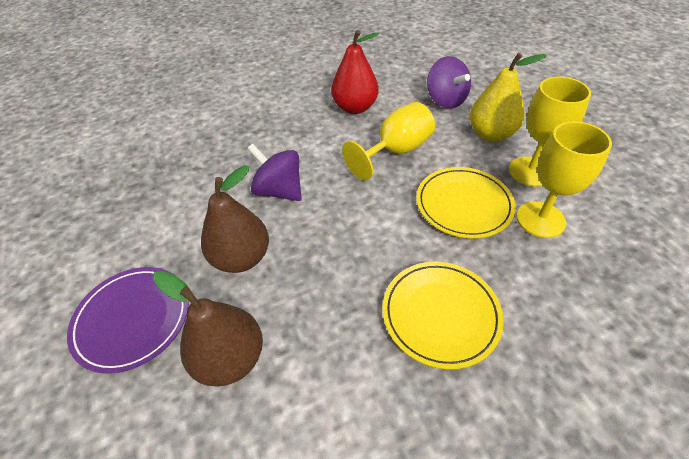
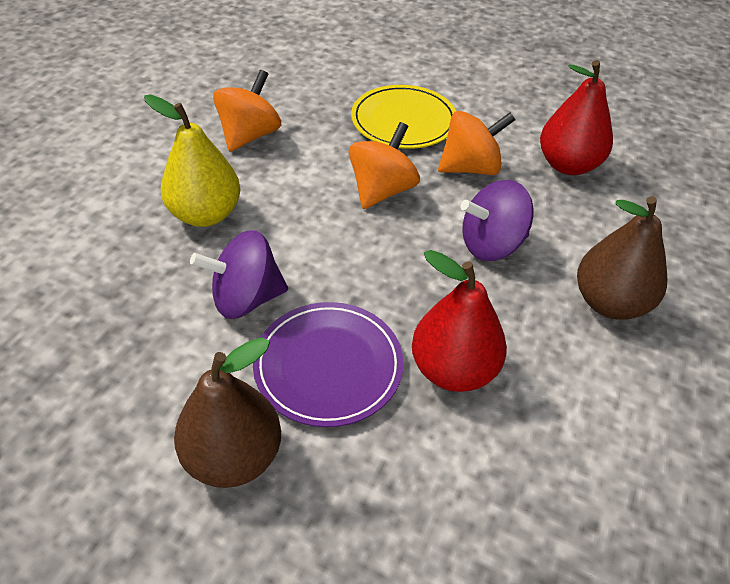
orange spinning top: none = 0 -> [213,70,281,152] [349,122,420,209] [438,111,516,175] = 3
red pear: [331,30,379,114] = 1 -> [412,250,507,392] [540,60,613,175] = 2
yellow goblet: [342,102,435,180] [509,77,591,187] [516,121,612,238] = 3 -> none = 0
yellow plate: [382,262,504,369] [416,167,516,238] = 2 -> [351,85,456,149] = 1

